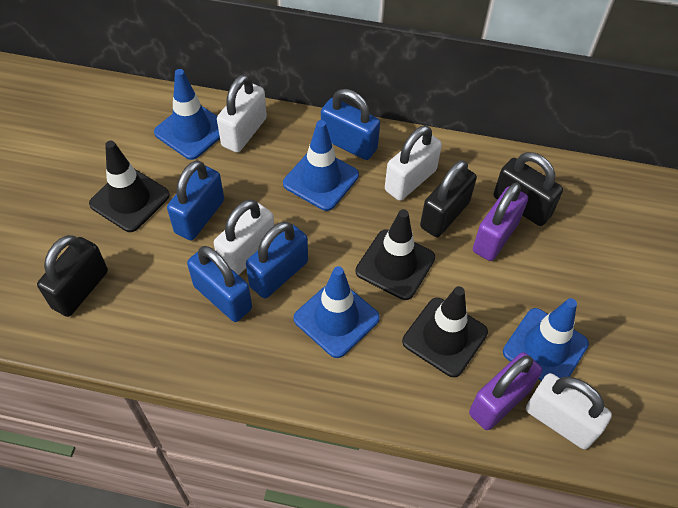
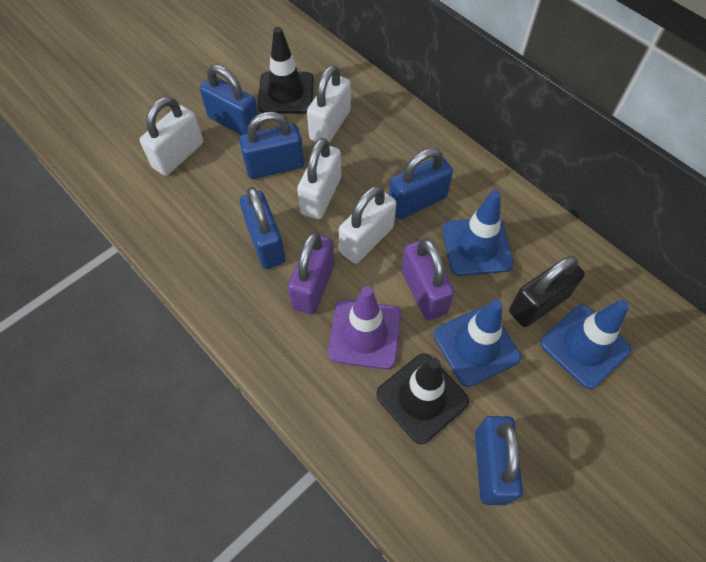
black padlock: [37,235,108,317] [420,160,477,237] [493,152,563,226] = 3 -> [509,256,585,327] = 1
black traffic cone: [89,141,170,232] [356,209,435,300] [402,286,488,377] = 3 -> [257,27,314,114] [376,353,469,444] = 2
blue padlock: [167,160,224,240] [187,246,252,322] [246,222,308,298] [321,89,380,160] = 4 -> [200,64,260,135] [239,112,304,179] [240,187,285,269] [389,148,453,219] [475,416,523,505] = 5
blue traffic cone: [154,69,220,160] [283,120,359,211] [293,266,380,358] [503,298,589,381] = 4 -> [434,299,521,387] [442,190,514,276] [540,300,631,389] = 3
purple traffic cone: none = 0 -> [328,286,401,369] = 1

